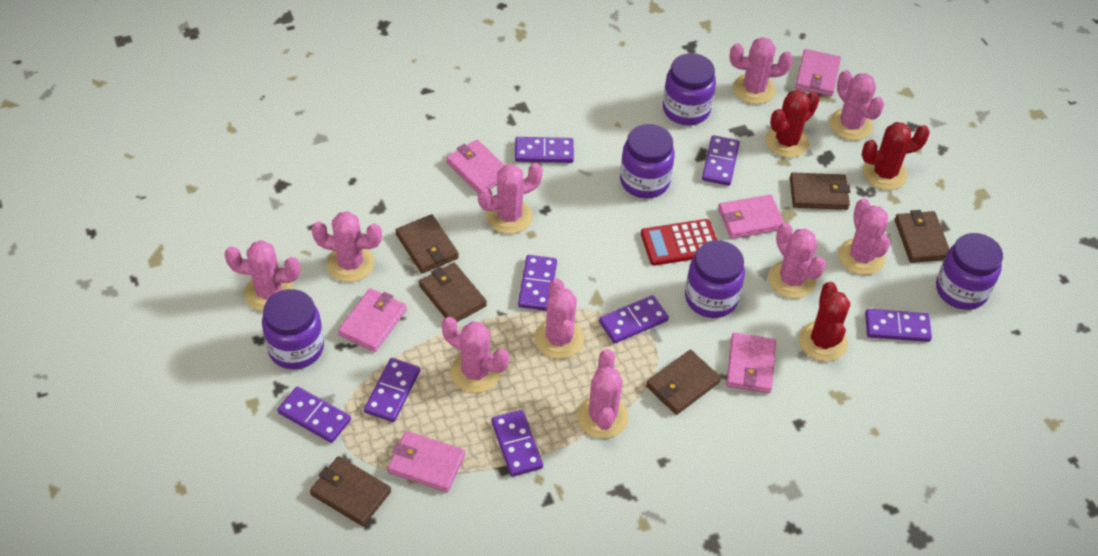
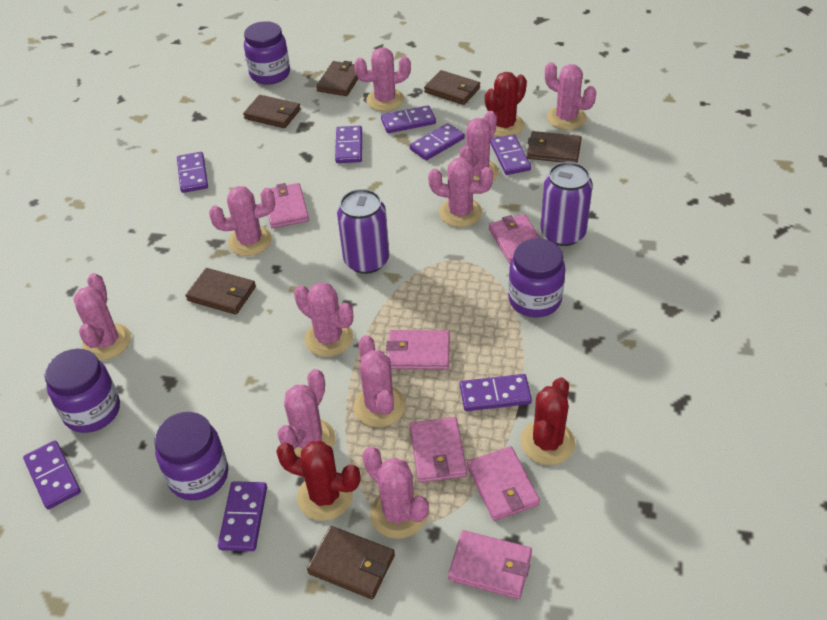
purple can: none = 0 -> [337,189,389,274] [541,162,593,246] = 2
purple jar: [262,289,324,369] [620,124,675,198] [663,53,716,125] [685,240,745,318] [936,233,1003,310] = 5 -> [44,349,120,433] [154,412,228,500] [244,21,290,85] [508,238,565,317] = 4
red calculator: [641,219,717,265] = 1 -> none = 0

